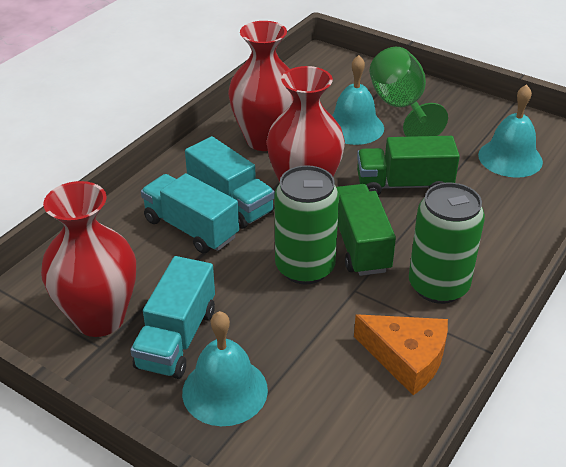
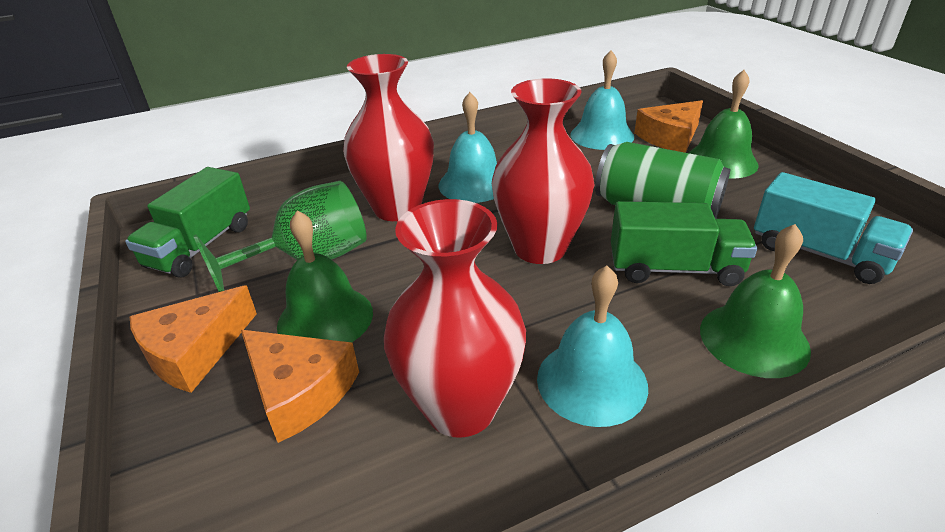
green bell: none = 0 -> [277,210,373,342] [688,70,759,179] [700,224,811,378] = 3
green can: [274,165,339,285] [409,183,485,304] = 2 -> [595,142,730,219] = 1
orange cheese: [354,314,448,395] = 1 -> [130,285,257,393] [241,330,359,443] [634,100,703,153] = 3
turquoise truck: [131,256,215,379] [141,173,239,254] [185,136,275,229] = 3 -> [754,172,913,284] = 1

